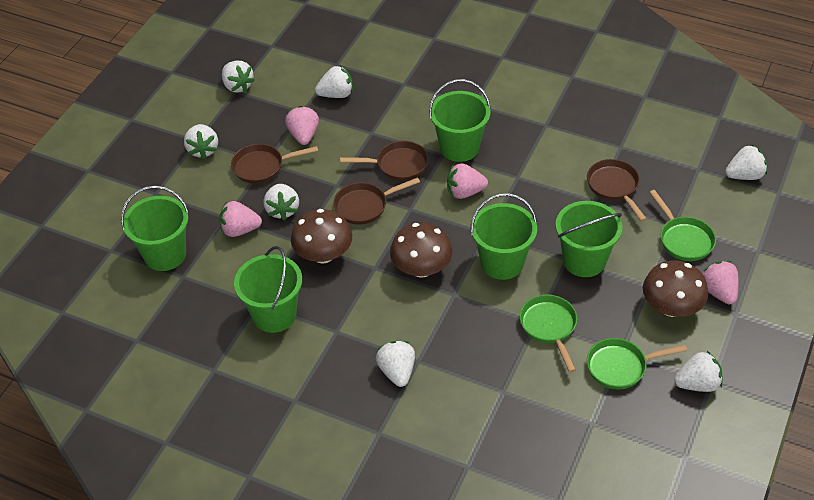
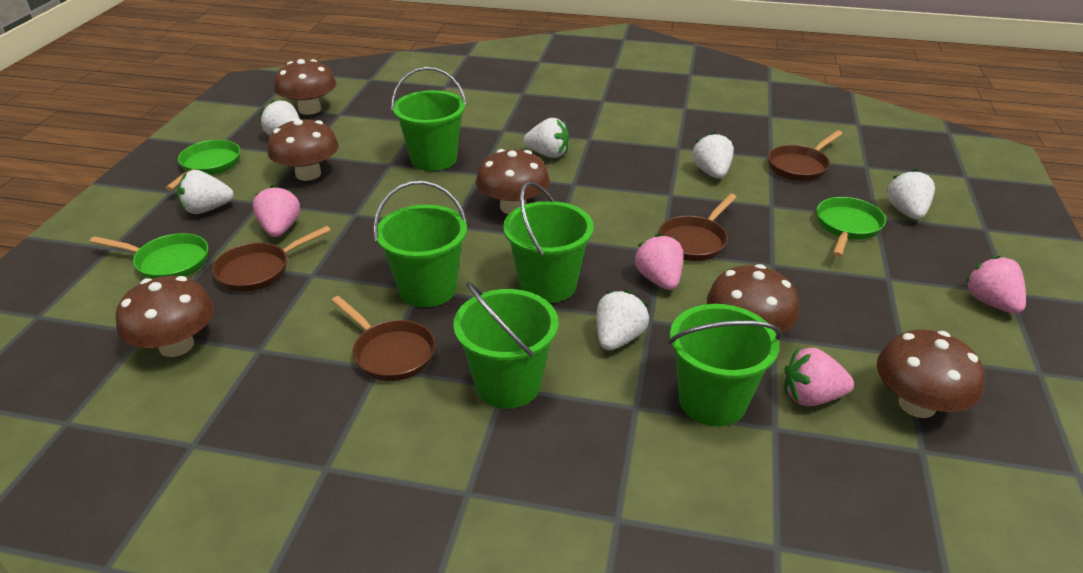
brown mushroom: [291,209,352,264] [390,223,453,278] [643,261,708,317] = 3 -> [116,276,214,357] [267,118,339,181] [274,59,337,115] [476,149,550,214] [707,264,799,334] [877,330,985,418] = 6
white strawberry: [184,124,218,159] [222,61,255,92] [264,184,299,220] [315,65,353,98] [376,341,415,387] [674,351,723,392] [725,145,767,180] = 7 -> [177,170,234,214] [260,100,300,135] [524,118,569,158] [597,290,649,350] [692,132,734,179] [887,169,935,220] = 6

